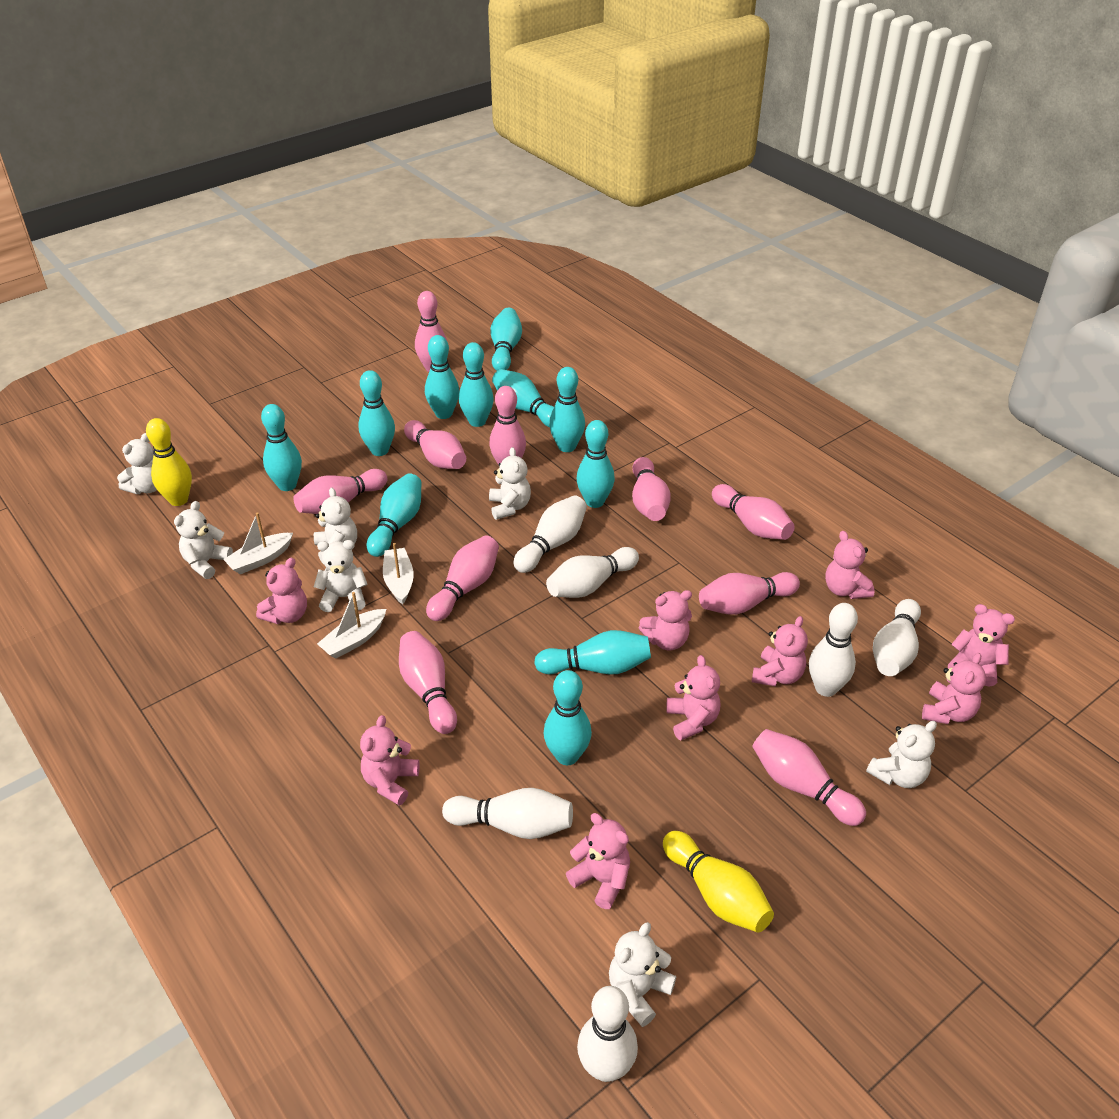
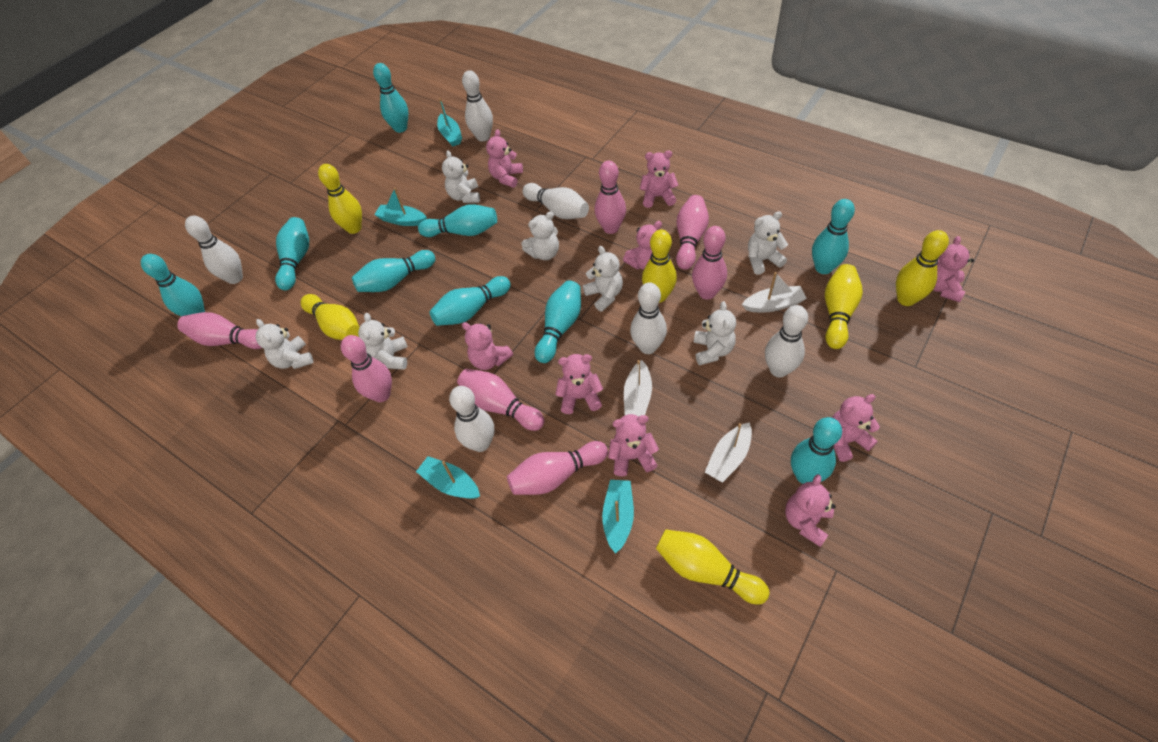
pink bowling pin: [293,469,387,514] [399,631,457,734] [404,420,466,469] [415,291,447,372] [426,535,499,621] [489,386,526,467] [632,457,671,521] [699,572,800,615] [712,484,795,540] [752,729,866,826] = 10 -> [177,312,262,349] [341,335,392,402] [457,369,545,431] [507,441,608,495] [594,161,626,234] [676,195,709,270] [692,226,727,300] = 7
turquoise boat: none = 0 -> [374,187,427,226] [416,456,480,499] [437,98,462,147] [602,480,634,554] = 4
turquoise bowling pin: [261,404,302,491] [358,370,395,456] [367,473,422,557] [425,335,459,419] [459,342,494,427] [490,308,522,371] [492,369,554,427] [534,630,651,675] [544,670,592,765] [549,367,585,452] [577,420,615,508] = 11 -> [141,254,205,317] [275,217,309,290] [352,250,435,292] [373,63,408,133] [418,204,497,237] [429,276,511,326] [535,280,581,363] [791,417,842,484] [812,199,855,274] = 9
yellow bowling pin: [146,418,192,506] [663,831,774,933] = 2 -> [301,294,359,340] [318,164,362,234] [642,230,677,303] [656,529,770,604] [825,264,863,349] [896,230,949,306] = 6

